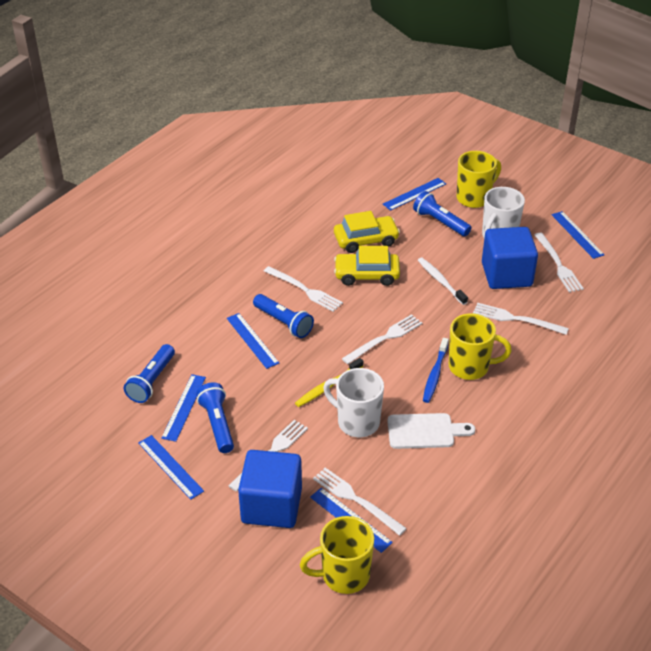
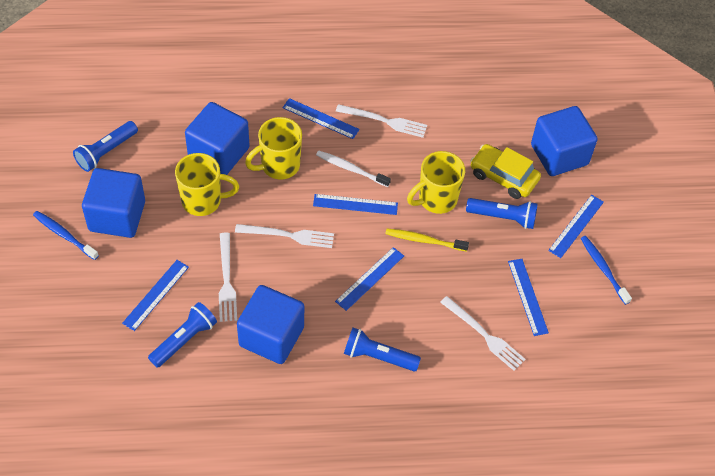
blue cube: [238,450,302,528] [482,227,538,289] = 2 -> [82,168,145,238] [185,102,250,175] [237,285,304,364] [531,106,597,176] = 4
blue toothbrush: [423,338,449,403] = 1 -> [33,211,99,260] [581,236,632,305] = 2
white cutting board: [387,413,475,449] = 1 -> none = 0
white fork: [228,420,308,491] [264,266,343,312] [313,468,407,536] [342,314,422,364] [473,303,569,335] [535,233,584,293] = 6 -> [219,233,237,322] [235,224,334,248] [336,104,427,138] [440,296,526,371] = 4
white mug: [323,368,384,437] [482,187,525,238] = 2 -> none = 0
yellow car: [334,211,400,253] [334,246,400,286] = 2 -> [470,144,541,199] = 1

